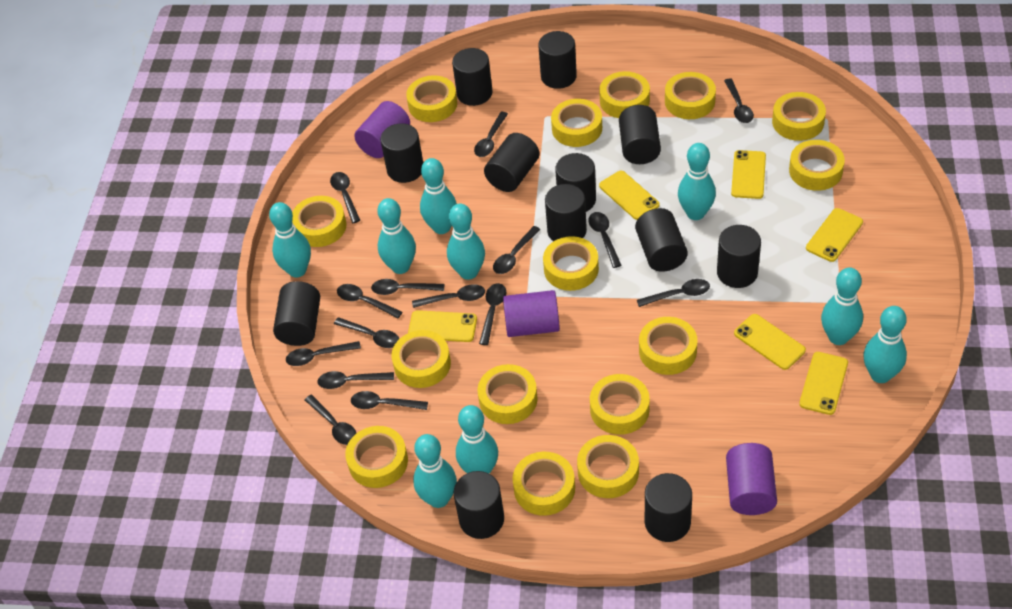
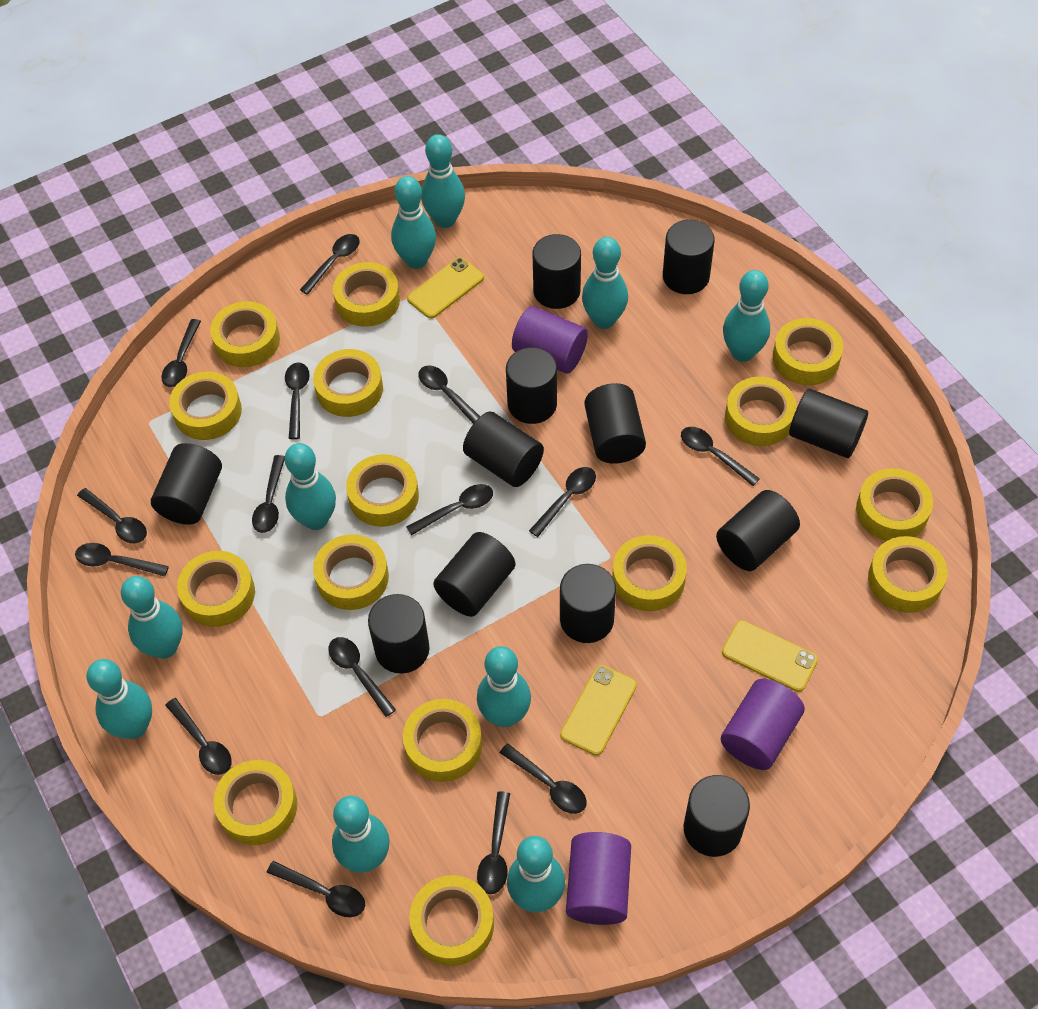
turquoise bowling pin: [269,202,311,278] [377,198,416,274] [413,434,457,508] [420,158,457,234] [447,203,485,280] [456,405,498,474] [678,143,716,220] [821,267,863,345] [863,306,907,383] = 9 -> [86,659,152,739] [121,576,183,659] [285,443,336,530] [332,796,390,873] [391,176,436,269] [421,134,465,228] [477,646,531,727] [507,836,565,912] [582,237,628,329] [723,270,770,362] = 10
yellow phone: [408,310,477,342] [599,171,660,220] [731,150,766,199] [734,314,806,370] [799,352,848,415] [806,208,863,262] = 6 -> [407,257,484,319] [560,665,637,756] [722,620,818,692] = 3

